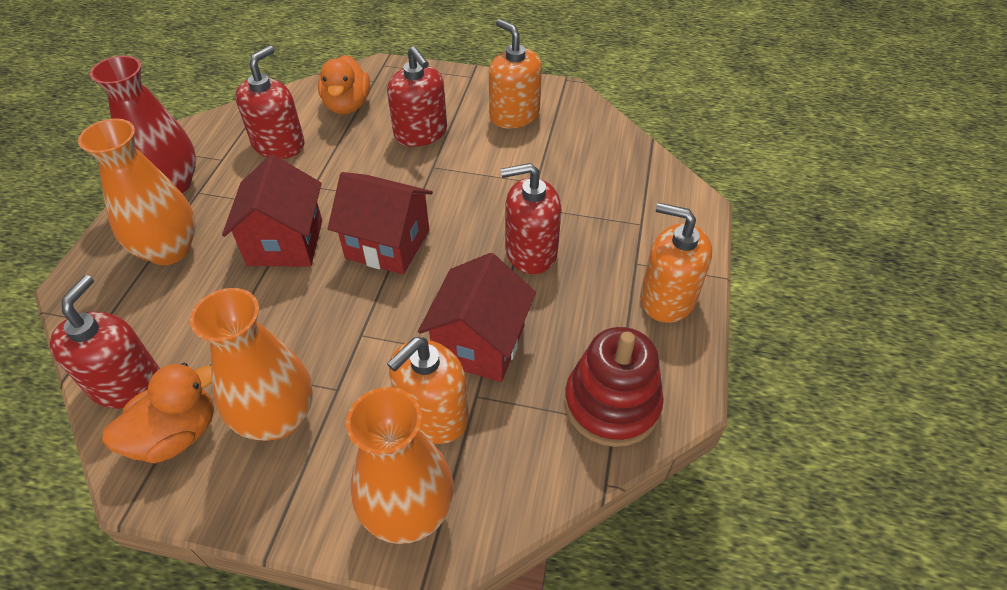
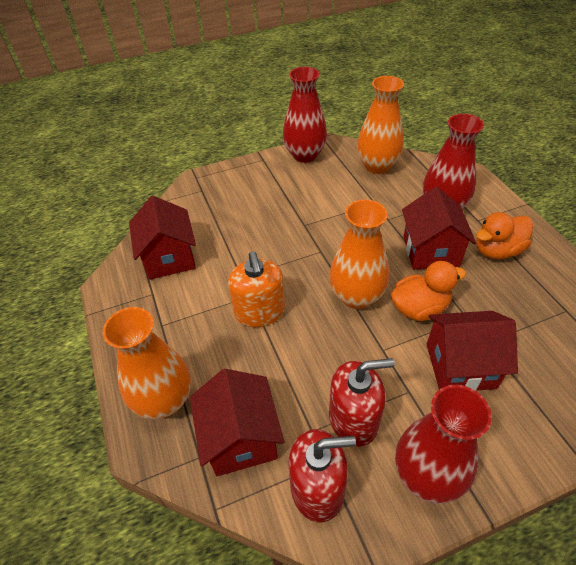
orange soap dispenser: [387,337,469,444] [489,19,542,129] [640,203,712,323] = 3 -> [228,252,285,327] = 1
red house: [222,154,322,266] [328,172,433,275] [418,253,536,382] = 3 -> [129,196,196,280] [190,369,284,476] [402,187,476,270] [427,311,518,391] = 4
red soap dispenser: [50,275,160,409] [235,46,305,159] [387,46,447,147] [501,163,562,274] = 4 -> [289,429,356,522] [329,358,395,447] = 2
red stacking toy: [564,327,664,447] = 1 -> none = 0
red vase: [90,56,196,193] = 1 -> [283,67,327,163] [395,385,492,504] [423,114,484,209] = 3

